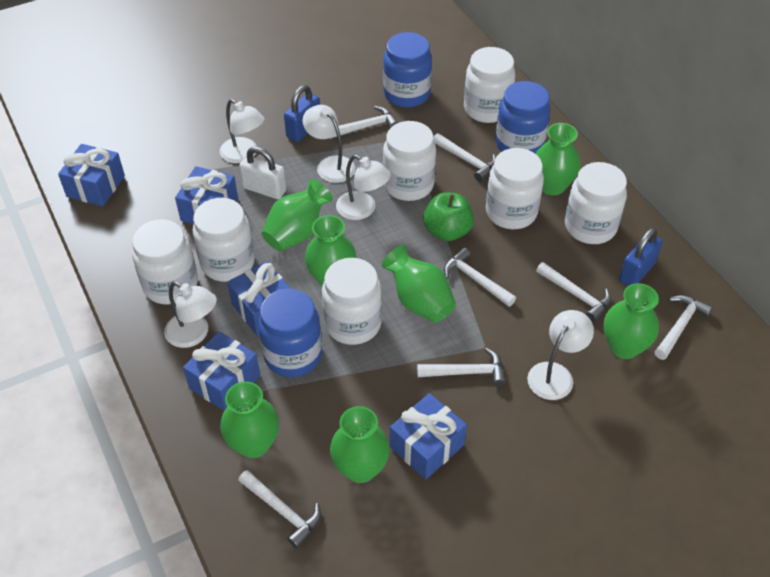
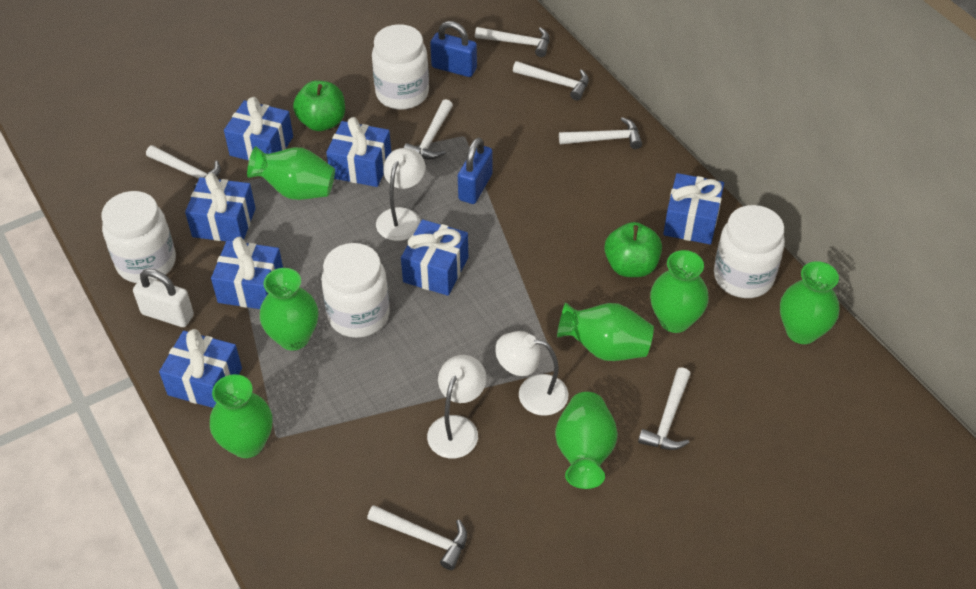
blue gift: [58,144,125,206] [175,166,238,224] [183,331,260,411] [227,261,291,336] [390,393,467,479] = 5 -> [159,329,242,408] [185,173,256,241] [211,237,283,309] [224,97,293,160] [326,117,391,187] [401,219,468,296] [664,173,724,245] = 7
blue jar: [258,288,322,377] [383,32,432,108] [496,81,551,154] = 3 -> none = 0
green apple: [423,192,474,241] = 1 -> [293,80,345,131] [604,222,662,277] = 2
white jar: [132,219,198,305] [193,198,255,282] [322,258,382,345] [383,121,436,201] [464,47,516,123] [486,148,544,229] [565,162,627,244] = 7 -> [101,191,176,283] [321,243,390,338] [372,24,429,110] [714,205,785,298] = 4
white lamp: [164,281,217,348] [220,99,265,164] [302,105,355,183] [336,155,391,220] [527,310,594,400] = 5 -> [376,148,425,241] [427,355,486,459] [495,331,568,416] = 3

